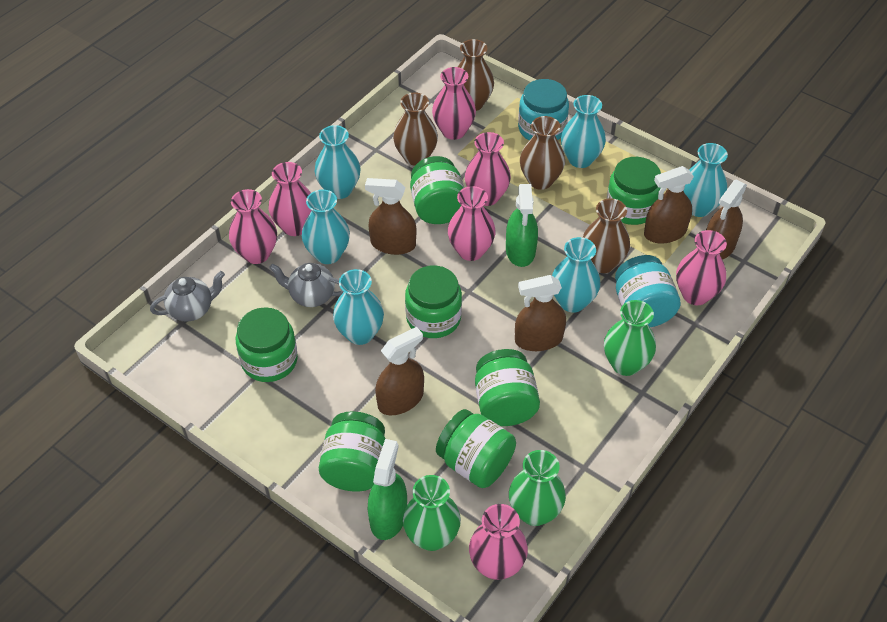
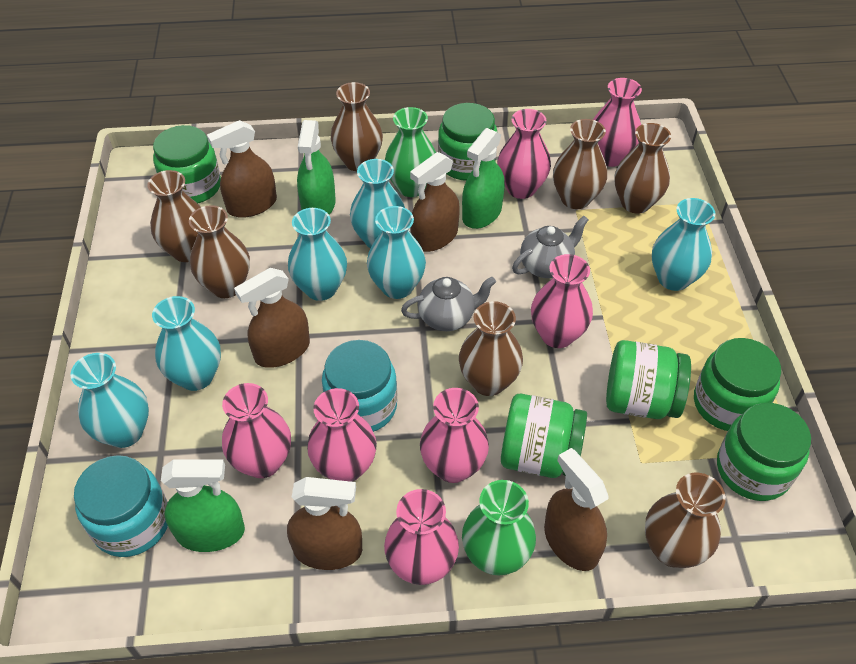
brown vase: [393,93,438,166] [458,39,494,111] [520,116,565,190] [582,198,630,273] = 4 -> [147,170,201,262] [189,205,250,298] [331,82,383,171] [459,301,523,396] [553,119,607,209] [615,123,671,214] [645,473,726,568] = 7
green jar: [236,307,298,382] [319,411,385,491] [405,266,462,338] [410,156,464,224] [436,409,516,488] [475,349,540,426] [607,157,661,225] = 7 -> [153,125,221,204] [438,103,497,181] [501,394,587,478] [606,340,691,419] [694,338,781,431] [717,403,811,501] = 6
green spray bottle: [368,439,407,540] [506,184,538,267] = 2 -> [161,459,245,552] [297,120,336,215] [462,128,505,229] = 3
green vase: [403,475,461,551] [509,450,566,526] [604,300,656,376] = 3 -> [385,107,436,197] [462,480,536,576] = 2

